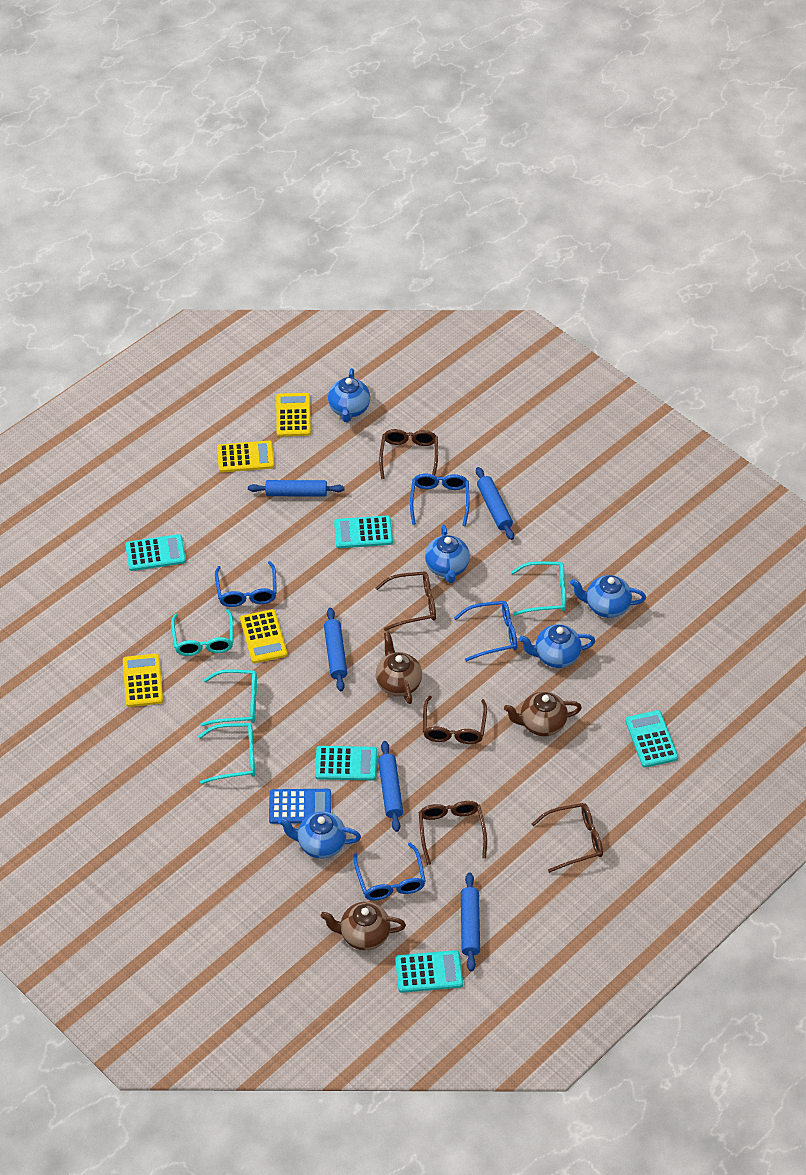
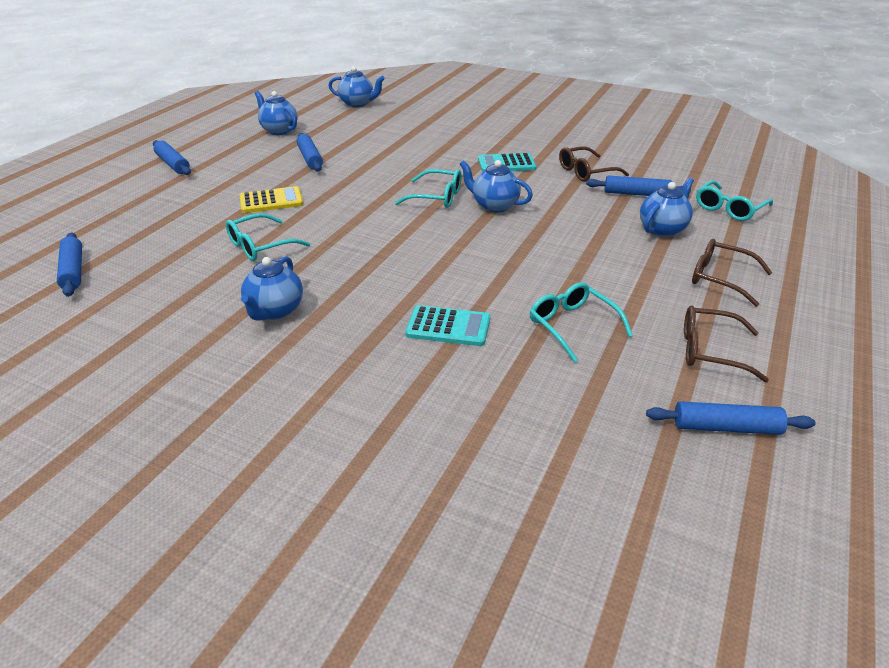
blue calculator: [269,789,331,824] = 1 -> none = 0
blue glasses: [215,561,277,607] [354,843,426,901] [410,473,470,526] [454,601,517,662] = 4 -> none = 0
brown glasses: [375,571,436,631] [379,429,438,479] [419,801,487,865] [423,696,487,744] [532,803,603,873] = 5 -> [559,146,629,182] [684,306,769,382] [692,239,772,307] = 3
brown teapot: [321,902,406,950] [376,632,422,704] [504,691,582,736] = 3 -> none = 0
turquoise calculator: [125,534,186,571] [315,746,377,780] [334,516,393,548] [395,950,463,993] [625,710,678,768] = 5 -> [405,305,490,346] [478,153,537,172] = 2
yellow calculator: [123,654,163,707] [217,441,274,472] [240,609,287,663] [276,393,311,437] = 4 -> [240,186,303,213] = 1

